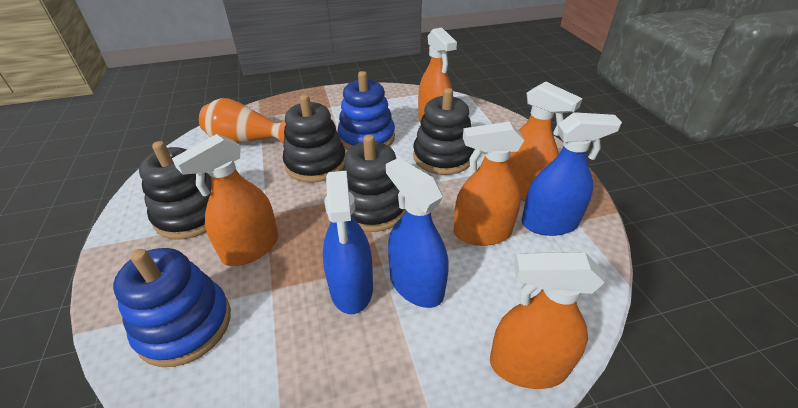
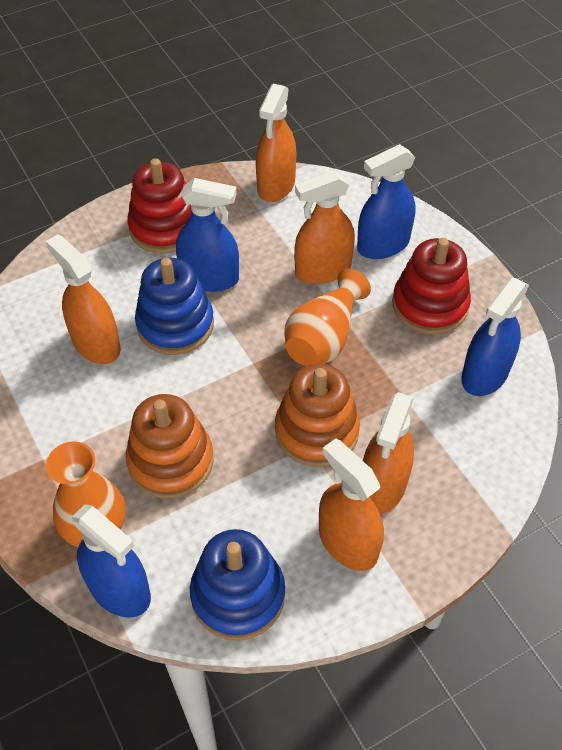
black stacking toy: [139,141,212,239] [283,94,345,183] [342,135,406,232] [413,88,475,175] = 4 -> none = 0
blue spray bottle: [323,171,373,314] [386,158,449,308] [521,112,622,236] = 3 -> [72,504,151,618] [176,178,239,292] [357,144,416,259] [461,277,529,396] = 4
orange stacking toy: none = 0 -> [126,394,213,499] [275,364,360,467] = 2
orange vase: [199,98,286,144] = 1 -> [46,441,126,547] [284,269,371,366] = 2
red stacking toy: none = 0 -> [127,158,192,254] [392,238,471,335] = 2

